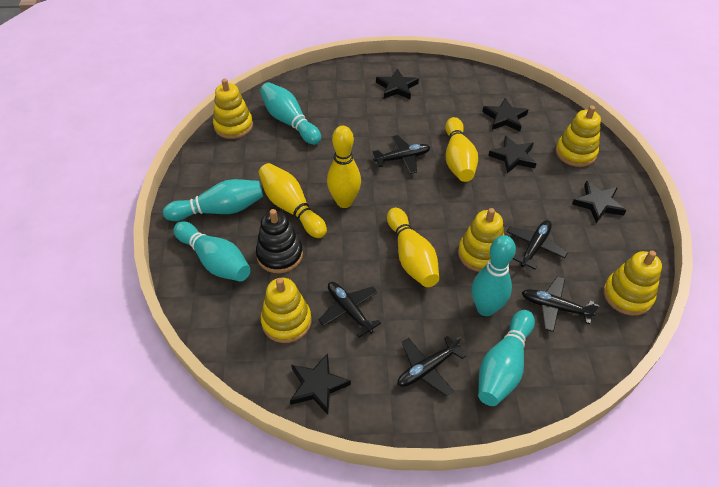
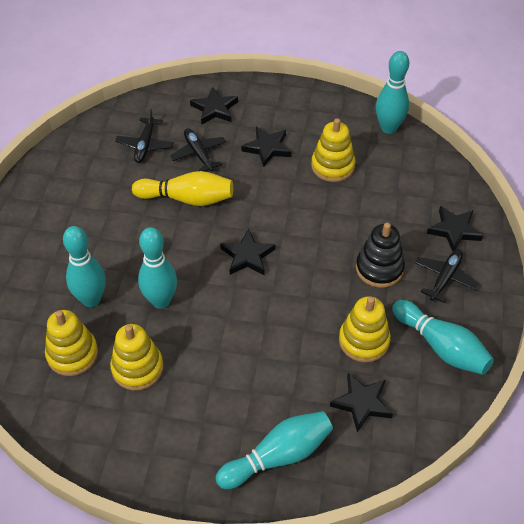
black plane: [318,282,381,337] [372,135,430,174] [397,336,466,396] [506,220,568,270] [522,276,600,332] = 5 -> [115,108,174,163] [170,128,226,172] [415,249,479,303] = 3
yellow bowling pin: [259,163,327,238] [327,126,361,208] [387,208,439,287] [445,117,478,182] = 4 -> [132,171,233,206] = 1
yellow stacking toy: [213,79,253,139] [261,278,311,343] [458,208,504,272] [556,106,601,167] [603,251,662,316] = 5 -> [45,310,98,376] [110,324,163,391] [311,118,355,182] [339,296,391,362] = 4

